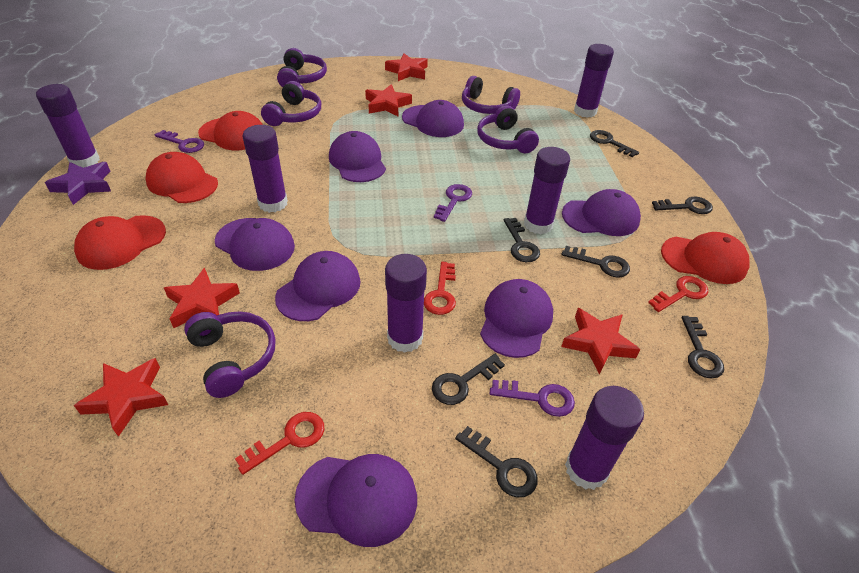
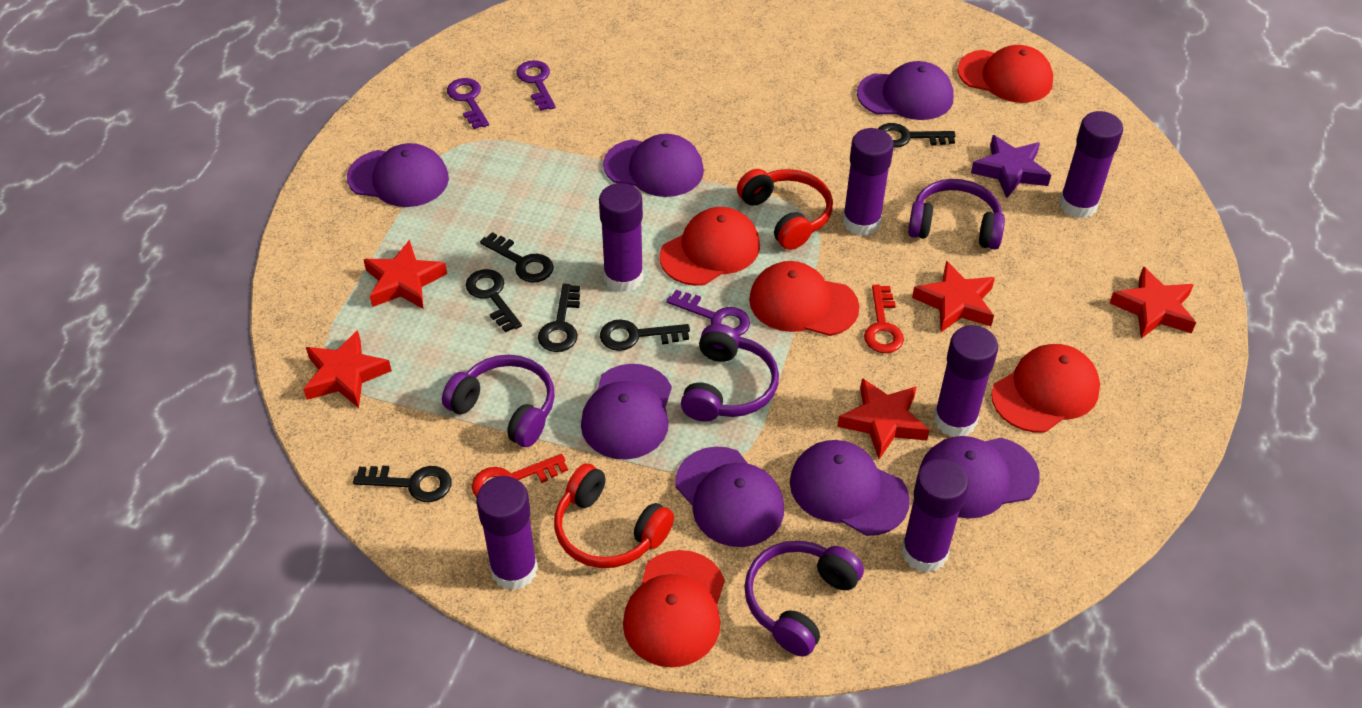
black key: [432,354,505,405] [455,426,538,497] [504,218,540,262] [562,246,630,277] [590,130,639,157] [652,197,713,214] [681,316,724,378] = 7 -> [353,466,451,502] [466,269,522,332] [480,232,554,283] [538,283,580,352] [600,319,690,351] [878,123,956,148] = 6
purple headphones: [184,311,275,398] [261,81,321,126] [277,48,327,87] [462,76,520,114] [477,105,539,154] = 5 -> [442,355,555,447] [681,324,779,422] [744,541,864,657] [908,179,1005,250] = 4
red cap: [74,215,166,270] [146,152,218,203] [198,111,263,150] [661,232,750,284] = 4 -> [623,550,725,668] [660,207,760,286] [749,261,859,336] [957,45,1053,103] [991,344,1100,433] = 5
red headphones: none = 0 -> [554,463,674,568] [737,169,833,250] = 2
red key: [235,412,325,475] [424,262,456,315] [648,276,708,312] = 3 -> [472,454,568,497] [864,285,904,353] = 2

